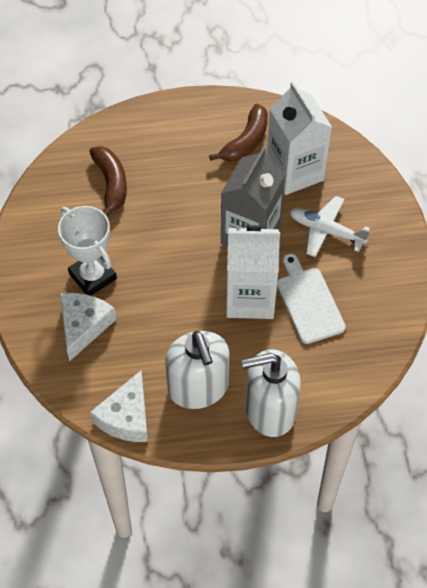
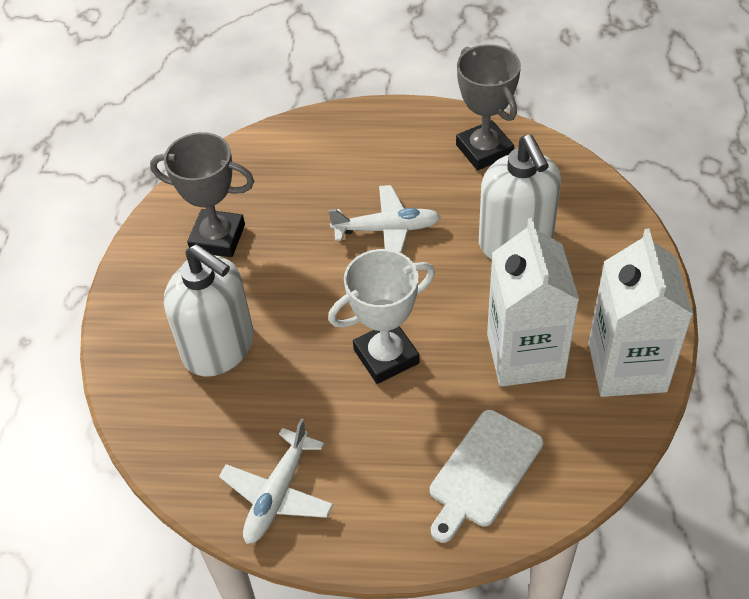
brown banana: [89,146,127,217] [209,104,268,162] = 2 -> none = 0
grey carton: [221,147,285,247] = 1 -> none = 0
grey trophy: none = 0 -> [150,132,254,257] [456,44,521,170] = 2
white cheese: [60,293,116,361] [90,370,148,442] = 2 -> none = 0
white plane: [290,196,370,257] = 1 -> [219,418,333,544] [328,185,441,253] = 2

